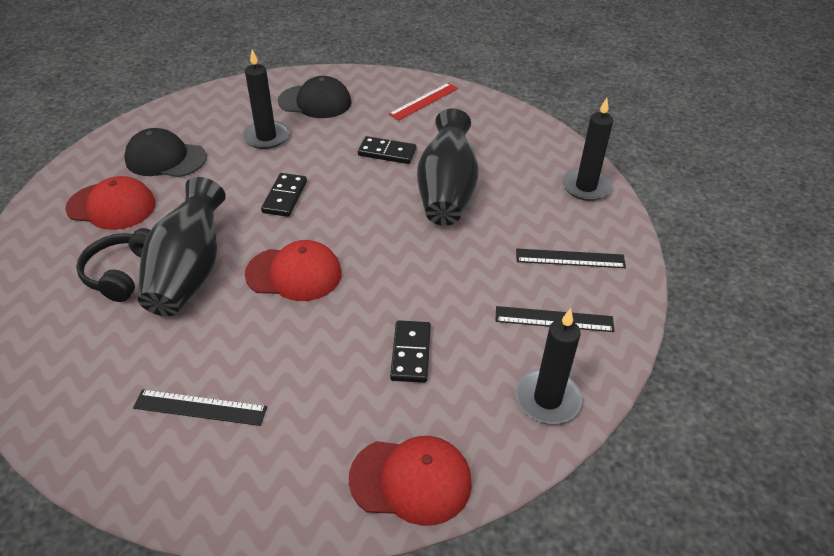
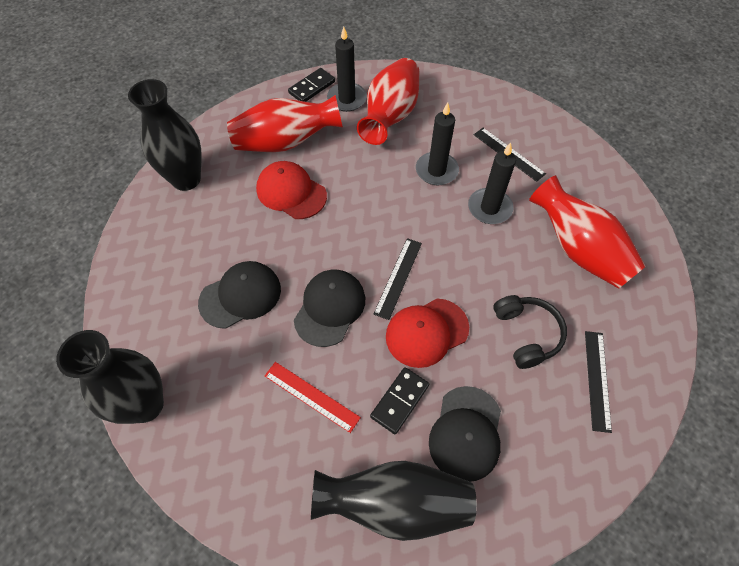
black cap: [124,128,207,177] [278,76,351,118] = 2 -> [198,261,281,329] [294,270,365,347] [429,386,501,482] = 3
black domino: [261,173,307,217] [358,136,416,164] [390,320,431,383] = 3 -> [288,68,335,102] [370,367,429,434] = 2
black vase: [138,177,226,316] [417,108,479,226] = 2 -> [56,330,164,424] [128,79,201,191] [311,461,477,541] = 3
red cap: [65,176,156,230] [245,240,342,301] [349,436,472,526] = 3 -> [256,161,327,219] [386,299,469,368] = 2
red vase: none = 0 -> [227,95,343,152] [357,58,420,145] [529,175,646,289] = 3

